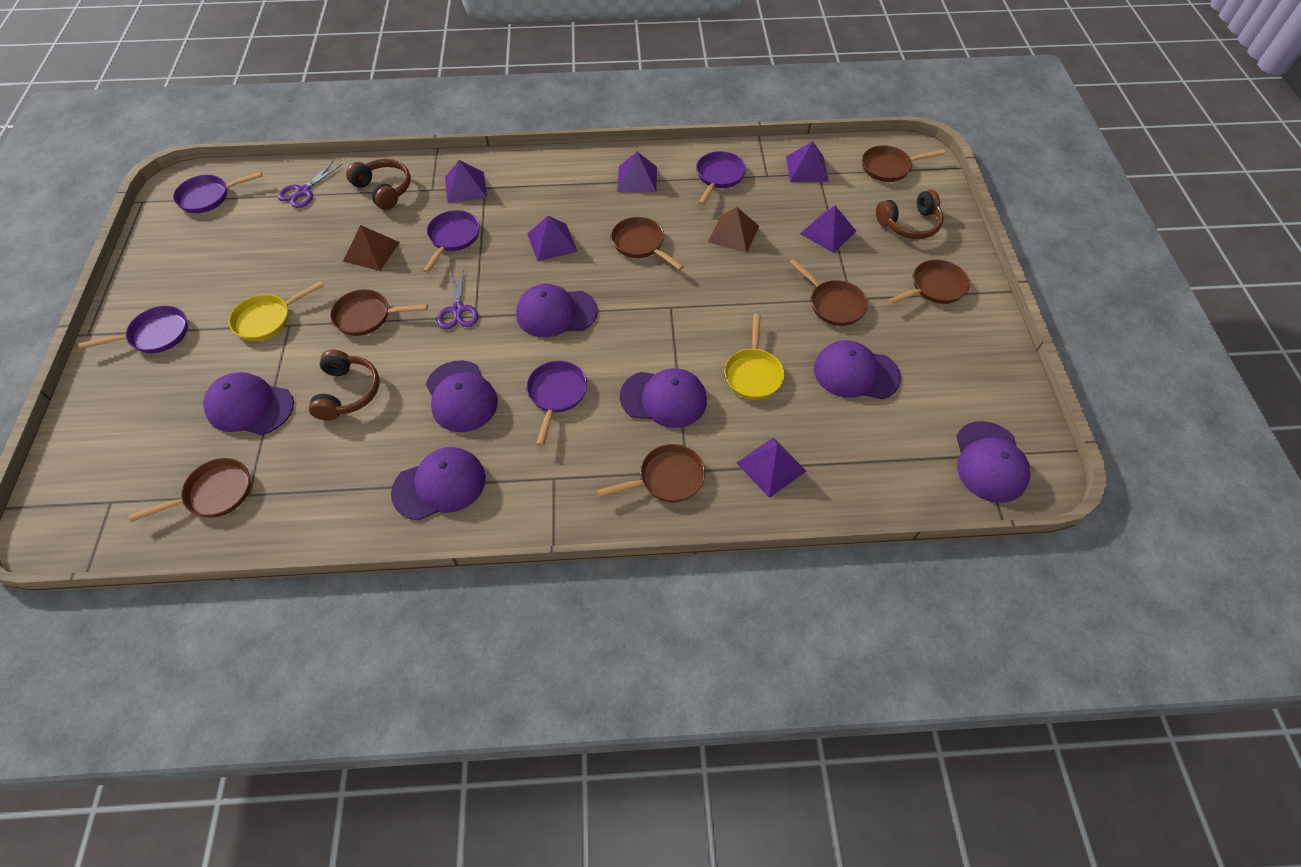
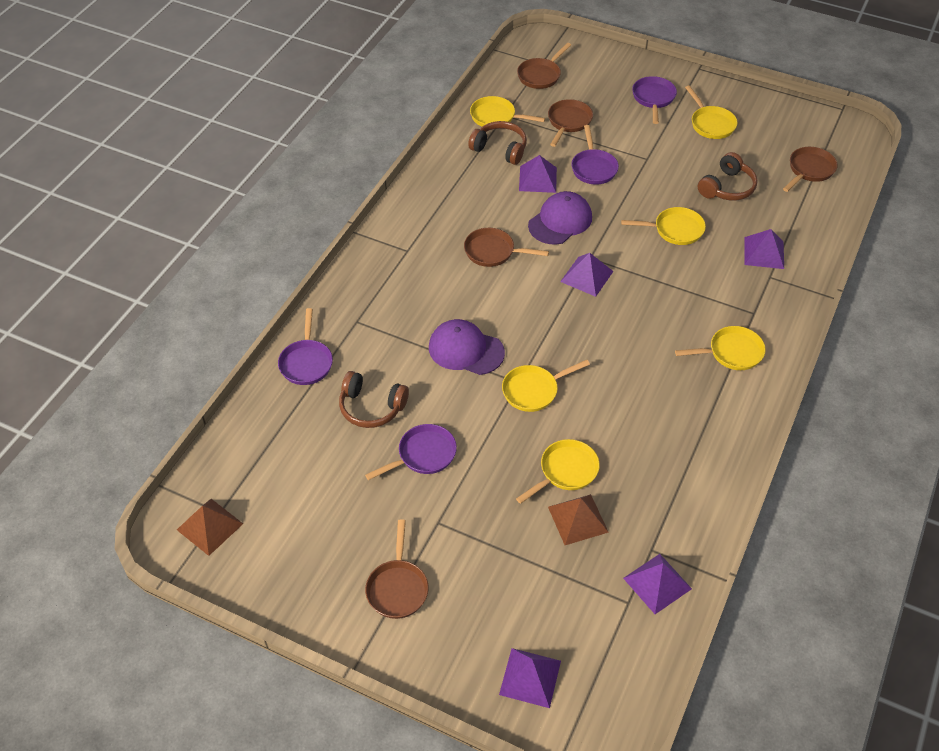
brown pan: [129,458,251,522] [330,289,428,336] [597,444,705,503] [611,217,684,270] [789,259,868,326] [862,145,945,182] [887,259,970,305] = 7 -> [365,519,429,619] [464,228,549,267] [517,43,571,89] [548,99,593,147] [783,147,838,192] = 5
purple cap: [203,372,294,435] [391,447,486,521] [426,360,498,432] [516,284,598,337] [620,368,707,428] [814,340,901,399] [956,421,1030,503] = 7 -> [429,319,505,375] [528,191,592,245] = 2
purple pan: [79,306,188,353] [173,172,262,213] [423,210,480,273] [527,361,587,446] [697,151,746,205] = 5 -> [278,308,333,385] [365,424,457,480] [571,125,619,185] [632,76,677,124] = 4
purple pyramid: [445,160,487,203] [527,216,578,261] [617,152,657,193] [737,437,806,498] [786,141,829,182] [800,206,856,253] = 6 -> [499,648,561,708] [519,155,557,193] [560,253,614,297] [623,554,692,614] [744,229,784,269] = 5
purple scissors: [277,161,342,208] [437,269,478,329] = 2 -> none = 0
yellow pan: [229,281,323,341] [724,314,784,400] = 2 -> [470,96,545,127] [502,360,590,412] [516,439,600,504] [621,207,706,245] [675,326,766,370] [685,85,738,139] = 6

